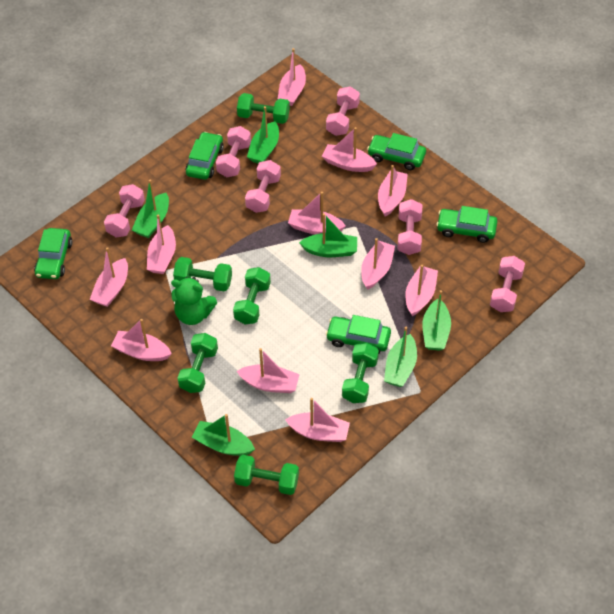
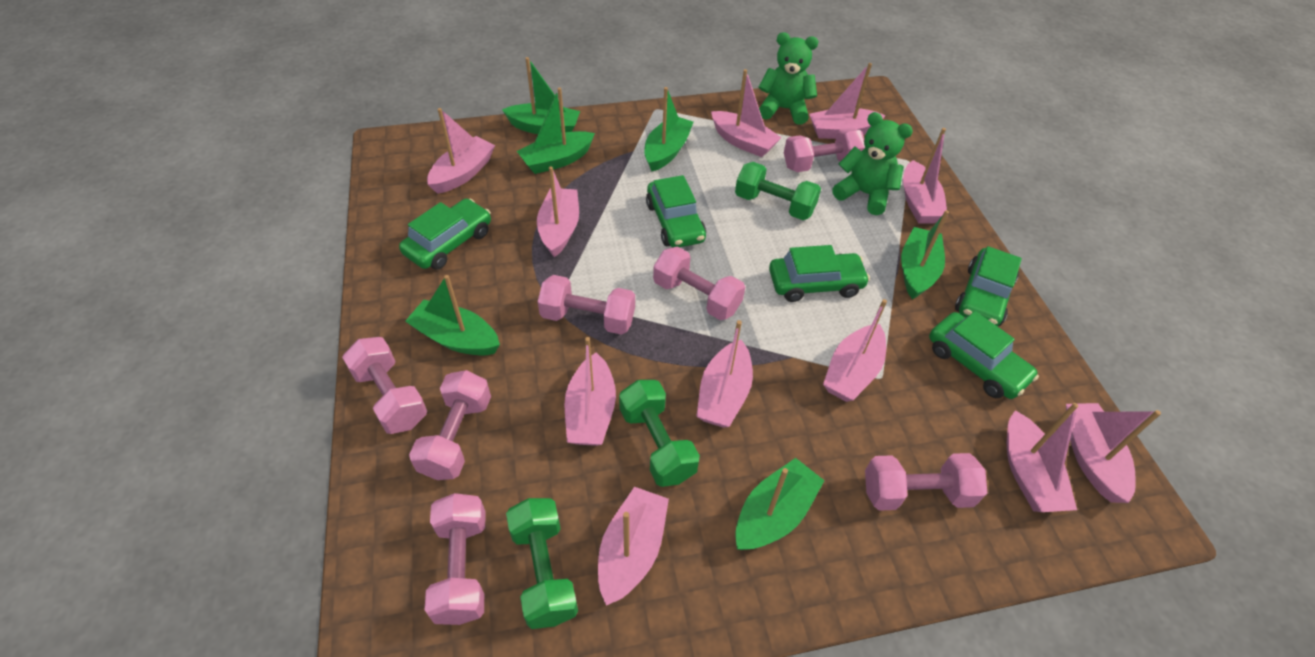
green dumbbell: [173,257,232,292] [177,333,218,393] [233,267,271,324] [234,455,299,495] [237,93,290,124] [342,343,379,403] = 6 -> [506,498,578,629] [619,380,700,487] [735,162,821,220] = 3
green teddy bear: [171,277,217,325] = 1 -> [758,32,819,124] [832,112,913,215] = 2
pink dumbbell: [104,184,145,237] [216,126,251,177] [245,160,281,213] [326,86,360,136] [398,199,422,255] [490,256,525,312] = 6 -> [342,337,427,434] [409,370,491,480] [425,493,485,625] [538,275,635,335] [653,247,745,320] [784,128,865,172] [865,453,987,511] = 7

